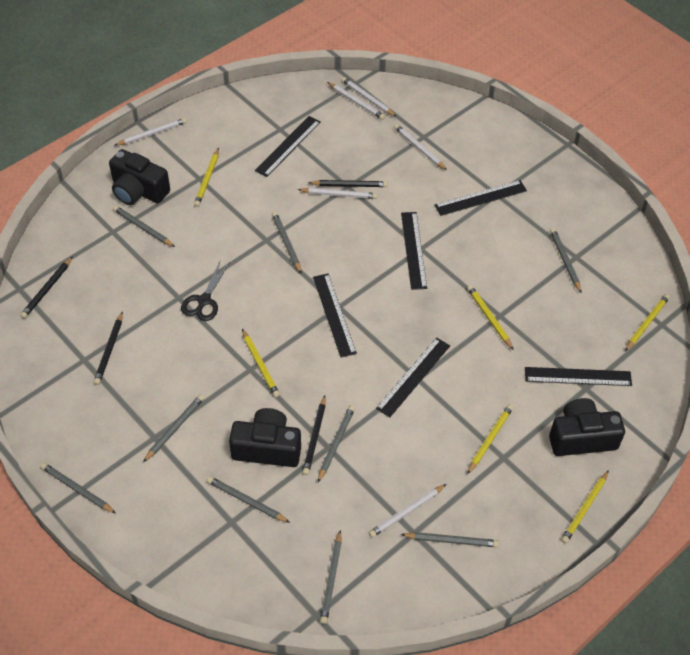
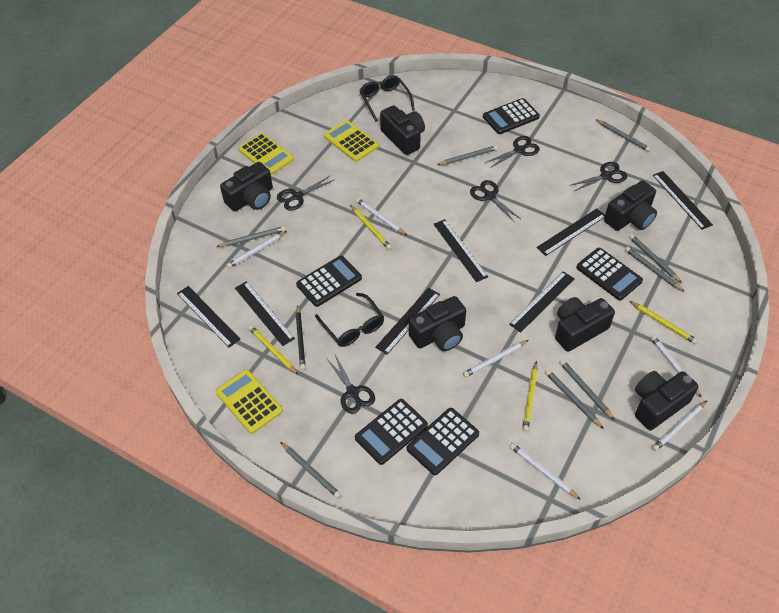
black calculator: none = 0 -> [296,256,362,307] [355,399,428,465] [407,408,479,475] [483,98,540,134] [576,248,643,300] = 5
black camera: [109,149,170,205] [229,408,301,467] [549,398,625,456] = 3 -> [220,162,273,212] [380,105,425,155] [409,296,466,351] [555,297,615,352] [604,181,657,231] [635,371,699,430] = 6
black glasses: none = 0 -> [315,293,384,347] [359,75,415,122] = 2
black pencil: [20,256,73,318] [94,311,123,385] [302,395,326,475] [308,180,388,187] = 4 -> [296,305,306,370] = 1
black ruler: [255,116,321,177] [313,274,357,357] [376,337,450,417] [401,212,427,290] [435,180,527,216] [525,367,632,386] = 6 -> [177,286,241,348] [235,281,295,346] [375,288,440,355] [433,219,488,282] [509,271,575,333] [536,208,605,256] [653,171,713,230] = 7
black scissors: [181,260,230,321] = 1 -> [277,176,334,211] [326,353,375,414] [470,180,521,223] [485,136,540,168] [569,162,628,192] = 5
grey pencil: [41,463,116,513] [113,206,175,247] [143,394,204,462] [207,476,290,523] [272,212,302,274] [318,405,355,482] [320,530,342,624] [401,532,499,547] [550,228,582,293] = 9 -> [216,226,286,247] [280,442,341,498] [437,145,498,165] [545,370,604,429] [560,360,614,420] [596,119,651,152] [625,247,685,292] [629,234,682,283] = 8
yellow calculator: none = 0 -> [216,369,283,434] [238,133,294,175] [324,120,379,162] = 3
yellow pencil: [194,148,219,207] [242,329,280,398] [467,285,514,350] [467,404,513,474] [561,470,609,544] [625,294,670,351] = 6 -> [248,325,298,375] [350,205,392,250] [522,361,538,431] [630,301,698,344] = 4

